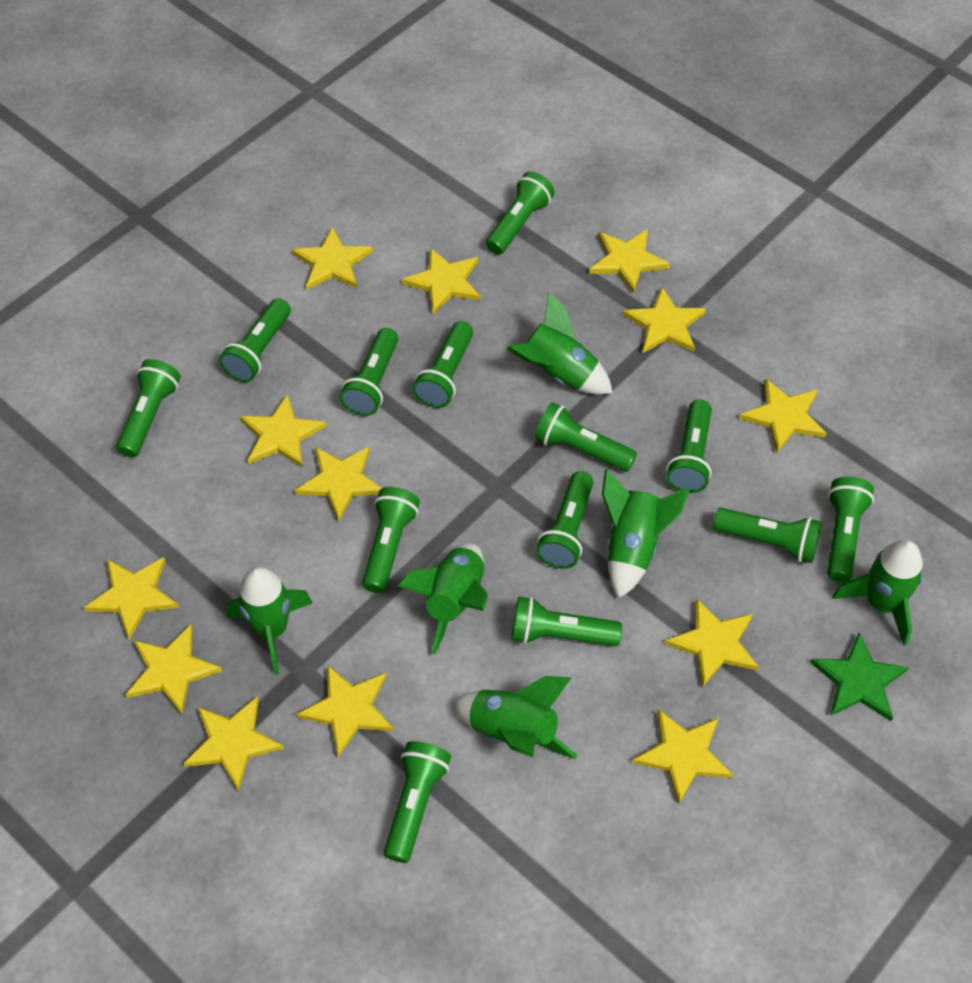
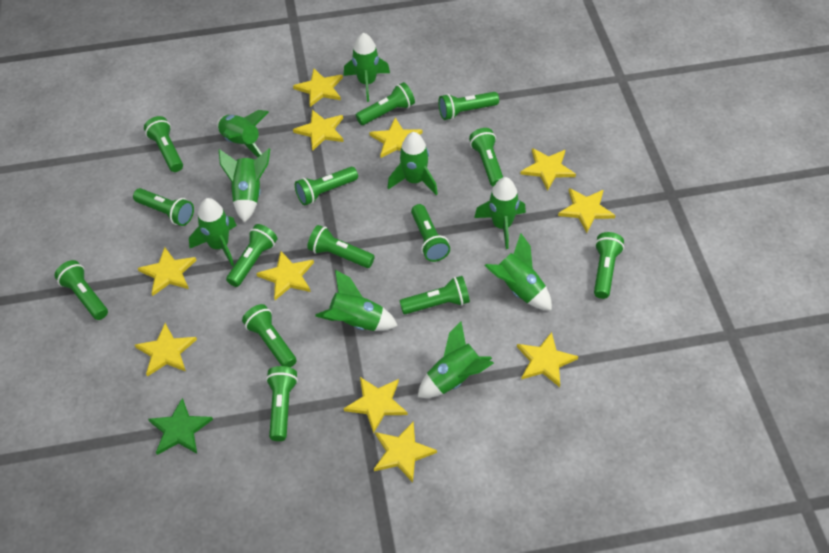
green flashlight: [116,359,180,458] [219,298,291,382] [339,328,399,416] [362,487,420,593] [384,741,451,863] [413,321,473,408] [486,171,555,255] [512,597,622,646] [535,402,637,472] [536,471,594,569] [667,399,712,493] [713,508,822,563] [827,477,874,582] = 13 -> [54,260,108,320] [133,188,194,226] [144,116,183,172] [226,224,277,287] [242,304,297,368] [266,366,298,441] [295,167,358,206] [307,225,375,268] [356,82,415,125] [400,276,470,314] [411,204,450,262] [438,92,499,120] [469,128,503,187] [594,232,624,299] = 14
green rocket: [226,567,313,674] [398,543,488,654] [452,676,578,759] [506,292,613,395] [602,469,690,598] [832,540,923,646] = 6 -> [189,198,237,266] [217,110,269,157] [219,149,270,223] [315,270,398,331] [344,32,390,102] [387,132,438,195] [418,321,494,398] [474,177,526,249] [485,233,552,311] = 9
yellow star: [84,557,179,640] [125,625,222,714] [183,696,284,791] [240,394,327,468] [292,226,373,290] [295,447,382,521] [297,665,394,757] [402,248,481,314] [589,229,670,293] [623,287,706,353] [632,709,733,804] [664,598,759,687] [739,378,827,453] = 13 -> [135,323,197,377] [138,247,196,296] [256,251,314,300] [293,68,343,107] [293,110,344,151] [344,377,408,434] [369,118,423,158] [374,422,437,483] [517,332,578,387] [521,148,576,191] [558,188,616,233] = 11

